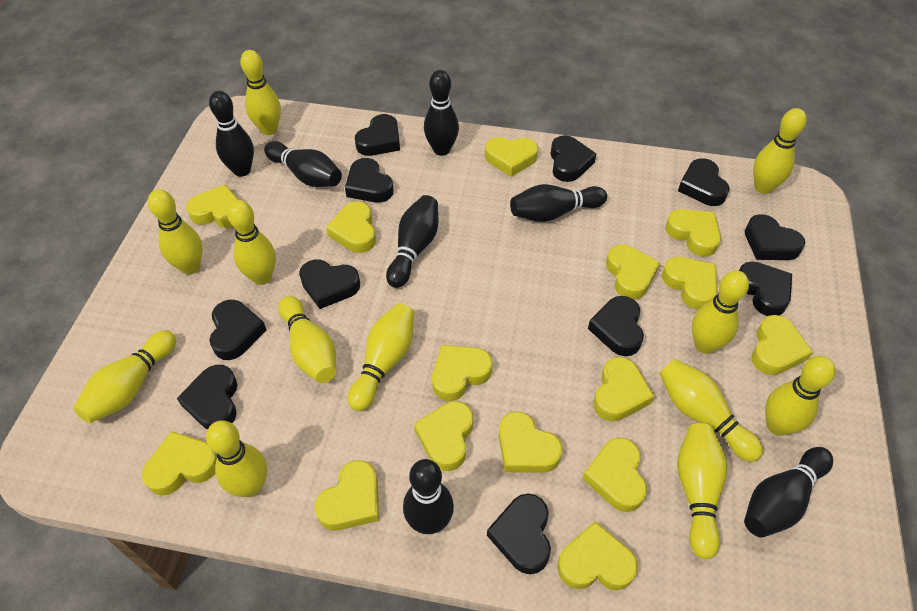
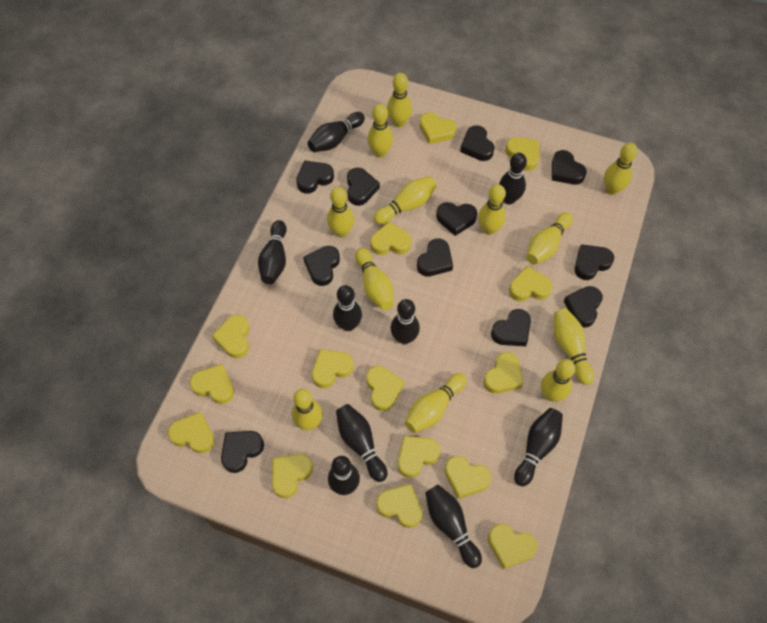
black bowling pin: [209,91,254,177] [264,141,342,187] [386,195,438,288] [403,459,454,534] [424,70,459,156] [510,184,607,222] [744,447,833,538] = 7 -> [258,220,287,284] [308,112,365,152] [328,456,360,495] [333,285,362,331] [336,404,388,482] [391,299,420,344] [425,484,482,568] [499,153,527,204] [514,408,563,486] = 9

